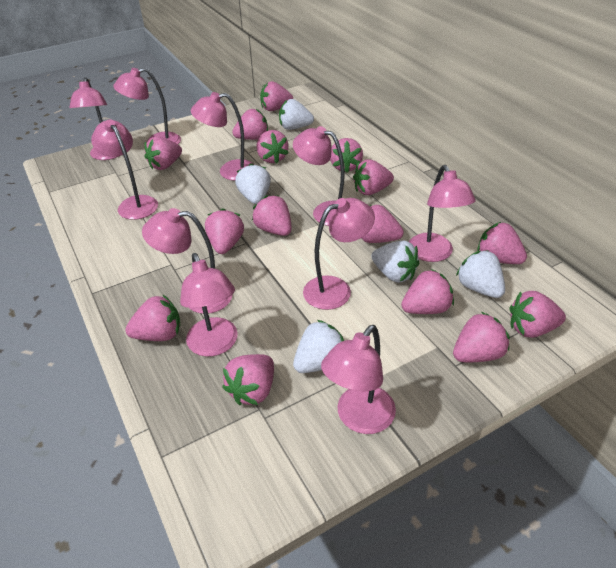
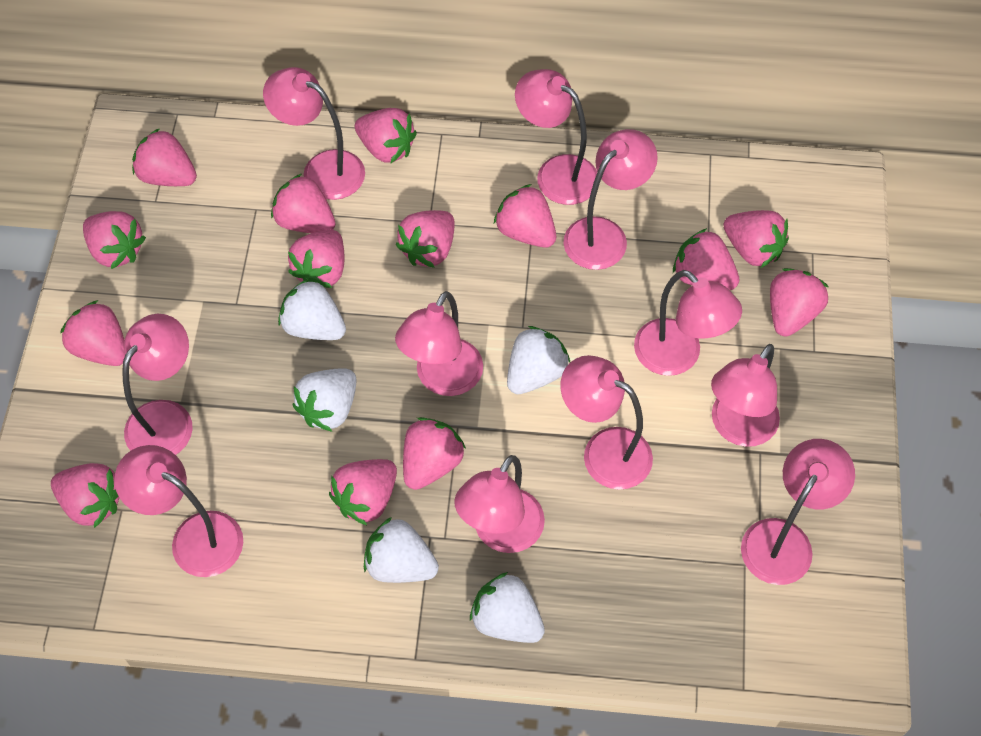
pink lamp: [69,77,119,160] [91,119,158,220] [113,68,181,144] [142,208,232,314] [180,253,238,357] [191,92,255,181] [293,126,345,226] [303,198,375,310] [321,325,396,434] [409,165,476,262] = 10 -> [114,445,243,577] [122,314,193,455] [263,67,365,200] [395,291,483,396] [454,455,545,553] [515,69,597,205] [561,355,653,490] [563,129,658,270] [634,270,742,376] [711,344,780,447] [741,439,855,585] = 11
pink strawberry: [125,295,180,341] [144,136,182,170] [205,208,244,254] [223,354,274,405] [232,109,268,140] [252,195,292,236] [257,130,288,164] [260,81,293,111] [330,138,363,173] [353,159,394,195] [362,205,404,243] [401,269,454,314] [453,312,510,362] [477,222,527,264] [509,291,566,338] = 15 -> [51,463,119,528] [60,300,125,366] [83,211,146,269] [132,128,197,186] [271,174,336,233] [288,230,345,288] [329,459,397,525] [355,108,417,164] [396,210,454,268] [403,417,466,490] [494,184,556,248] [673,228,740,290] [723,210,789,268] [770,268,828,337] = 14

